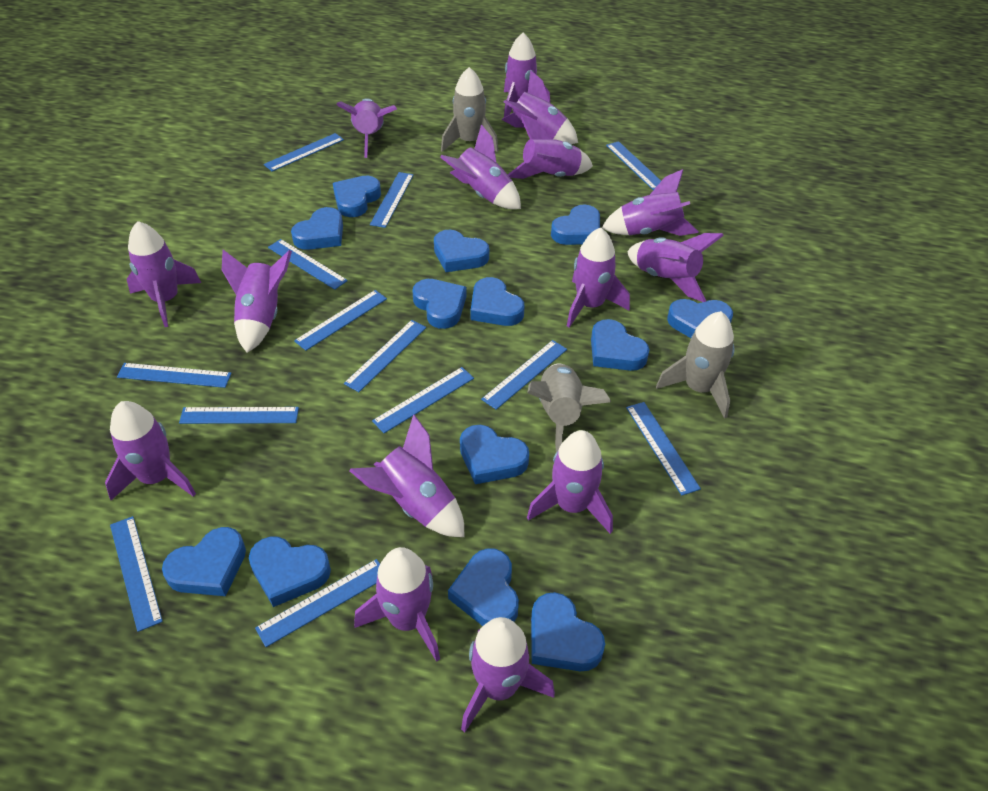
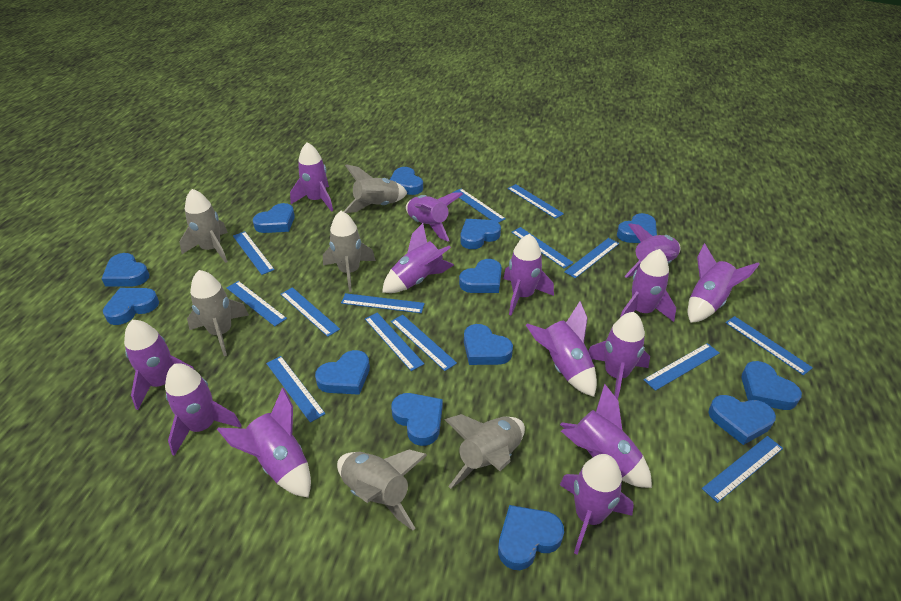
blue ruler: [110,516,163,632] [117,363,231,388] [179,407,299,424] [255,559,380,647] [264,133,344,172] [268,239,348,290] [294,290,387,351] [344,320,426,392] [370,172,414,228] [372,367,474,433] [481,340,567,410] [606,141,661,190] [626,402,701,496] = 13 -> [227,281,287,326] [233,231,275,275] [266,356,325,423] [280,287,340,337] [341,293,425,313] [365,313,424,371] [391,315,457,371] [452,189,506,223] [507,184,564,219] [511,227,573,268] [564,238,619,278] [643,343,719,391] [702,436,783,503] [725,316,813,375] = 14
grey rocket: [441,67,499,152] [527,364,611,453] [656,311,735,418] = 3 -> [180,189,228,263] [187,270,249,356] [323,211,376,292] [337,450,427,530] [343,164,407,213] [444,414,525,489] = 6
purple rocket: [105,401,196,500] [127,221,201,327] [222,250,292,353] [336,99,397,158] [349,414,464,537] [354,547,440,662] [440,124,521,209] [461,617,555,732] [501,70,578,144] [504,33,550,117] [508,116,593,179] [527,430,613,534] [567,227,630,327] [602,169,699,236] [627,233,724,302] = 15 -> [124,320,194,410] [165,363,242,456] [217,388,311,498] [290,142,333,212] [382,223,454,293] [406,193,463,242] [503,234,554,315] [526,301,597,397] [560,383,652,488] [560,454,634,555] [588,312,650,400] [620,249,676,322] [624,223,681,278] [688,243,760,323] = 14

